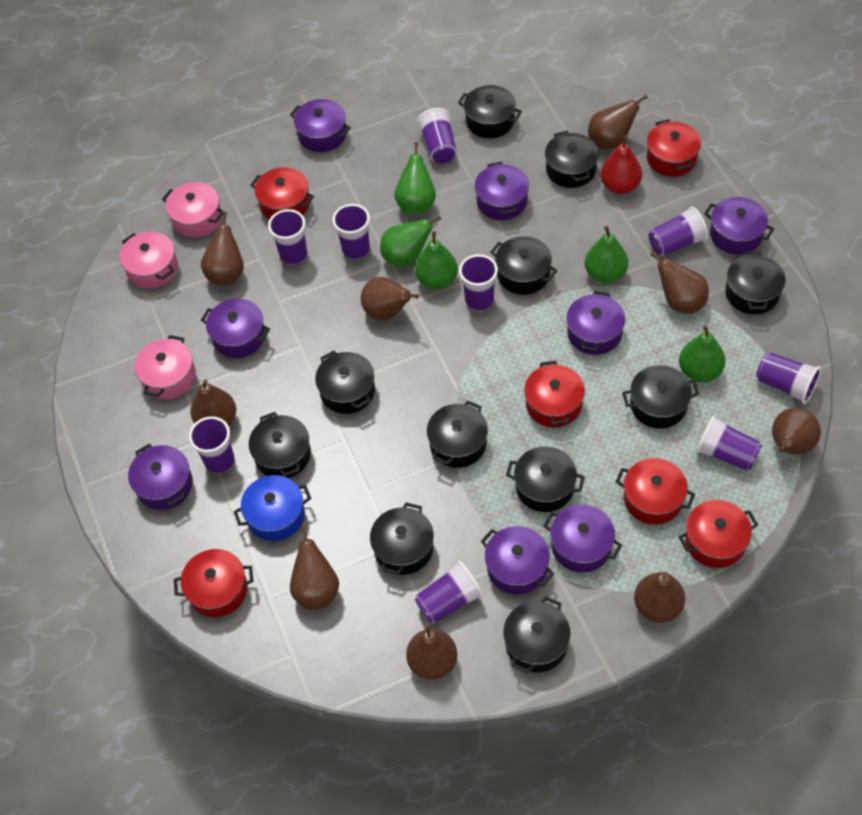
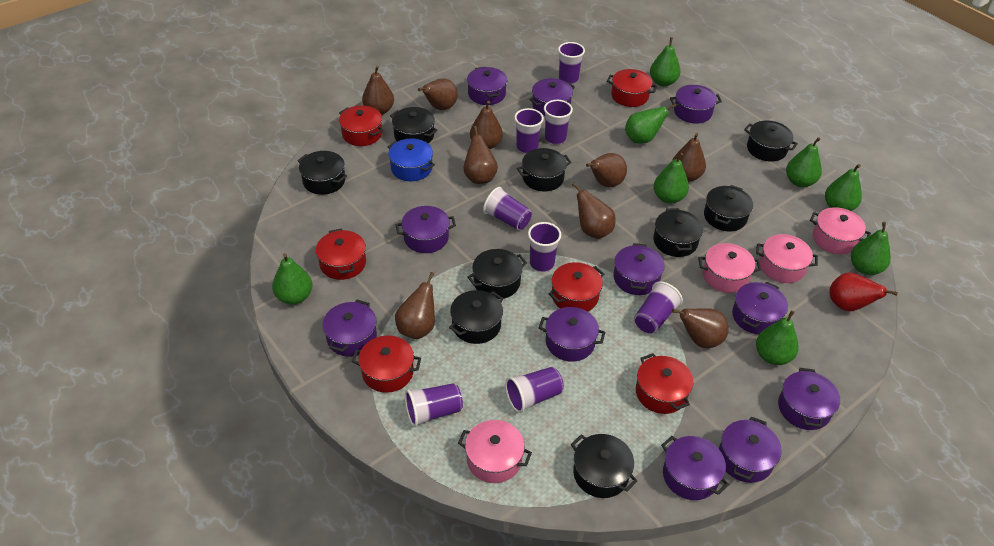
black pot: [249,412,311,478] [315,350,375,414] [370,502,434,575] [427,400,488,468] [458,85,522,138] [490,236,558,295] [503,596,571,673] [506,446,585,512] [545,131,599,188] [622,365,699,429] [725,252,786,314] = 11 -> [297,151,347,195] [390,107,438,144] [449,290,503,344] [467,249,527,299] [517,148,572,192] [571,434,637,498] [653,208,703,257] [704,185,753,231] [744,120,798,162] = 9
green pear: [380,216,441,267] [394,142,436,214] [415,231,458,289] [585,226,628,283] [679,325,725,382] = 5 -> [272,253,312,305] [625,104,676,144] [650,37,681,86] [654,153,689,204] [756,310,799,365] [786,137,822,187] [825,164,862,211] [851,222,891,275] = 8
pink pot: [119,232,178,289] [134,335,196,400] [162,182,224,238] = 3 -> [458,420,532,483] [698,243,761,293] [756,234,818,283] [810,207,871,254] = 4
purple cup: [189,416,235,473] [268,209,307,265] [332,204,370,259] [415,561,483,623] [417,108,457,163] [459,254,498,311] [648,207,708,256] [696,415,762,471] [756,352,821,404] = 9 -> [405,383,463,427] [483,187,532,230] [505,367,564,413] [514,108,544,154] [528,222,561,272] [544,100,573,145] [558,42,585,84] [634,282,683,333] = 8
purple pot: [128,444,193,510] [201,298,270,358] [290,99,351,152] [474,162,529,220] [481,526,554,594] [543,505,622,572] [566,291,625,355] [704,197,774,254] = 8 -> [323,300,377,357] [395,206,456,253] [467,67,507,105] [529,78,575,116] [539,307,605,362] [613,243,665,295] [661,436,729,500] [670,85,722,123] [719,416,782,483] [732,282,788,335] [778,368,840,430] = 11

